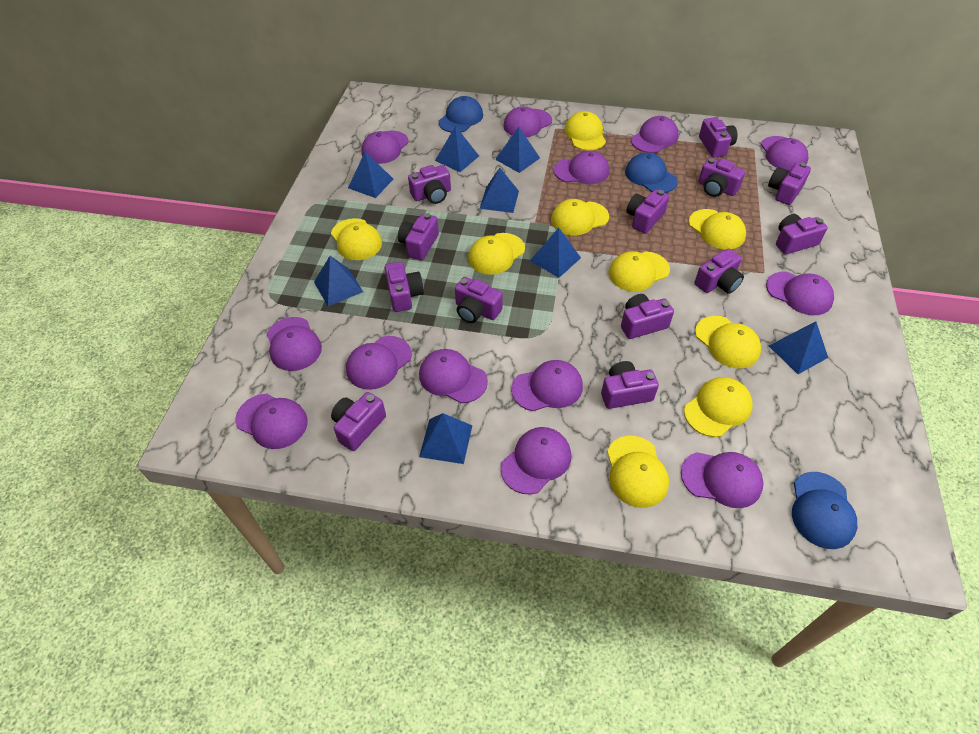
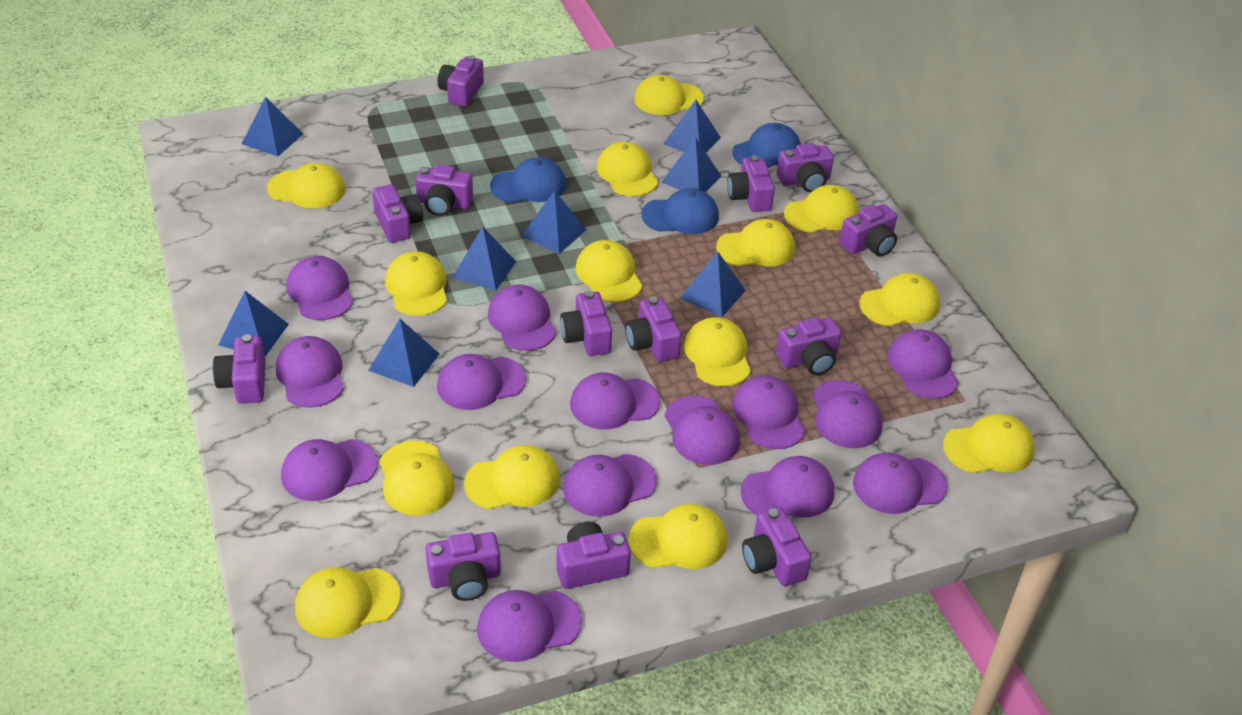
purple cap: [235,394,308,449] [267,317,322,371] [346,336,412,390] [361,130,409,164] [419,349,488,403] [500,427,571,495] [504,106,552,137] [511,360,583,411] [554,151,609,184] [631,116,679,153] [681,452,764,508] [761,136,808,171] [766,271,834,315] = 13 -> [276,336,344,408] [281,439,378,501] [287,256,353,320] [437,354,526,410] [477,590,582,662] [488,284,556,351] [563,454,657,517] [570,372,660,429] [664,395,740,465] [732,375,805,449] [741,456,834,518] [813,380,883,448] [853,453,948,514] [888,329,959,399] = 14
yellow cap: [331,218,382,260] [468,233,525,275] [551,199,609,236] [564,111,606,151] [607,436,669,508] [608,251,670,292] [684,377,753,437] [689,209,746,249] [695,316,761,369] = 9 -> [267,163,346,208] [295,567,401,638] [380,440,455,515] [385,251,447,316] [464,445,560,509] [575,240,642,302] [597,142,658,197] [629,504,727,569] [634,75,704,115] [684,317,751,386] [716,219,795,267] [784,185,859,233] [859,273,940,326] [943,414,1035,473] = 14

